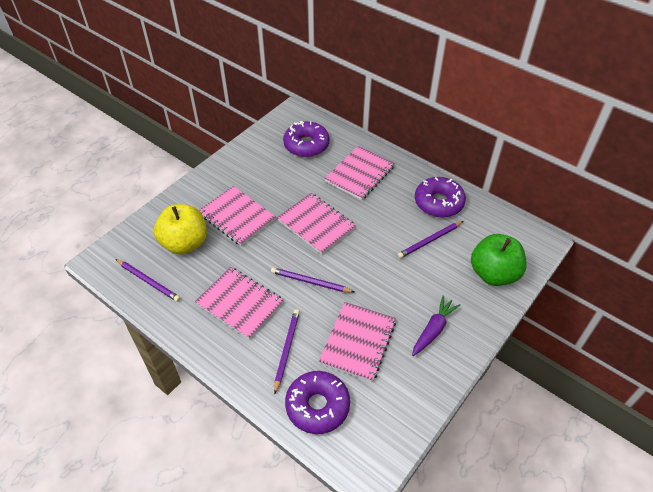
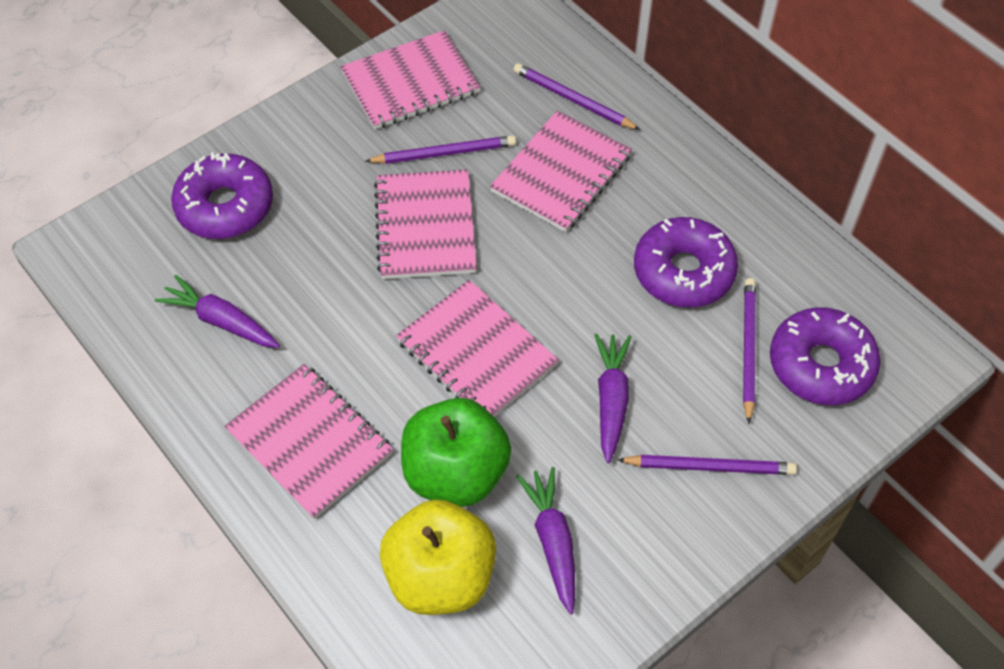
purple carrot: [412,295,460,356] = 1 -> [155,275,280,348] [516,467,575,615] [595,333,632,463] = 3

